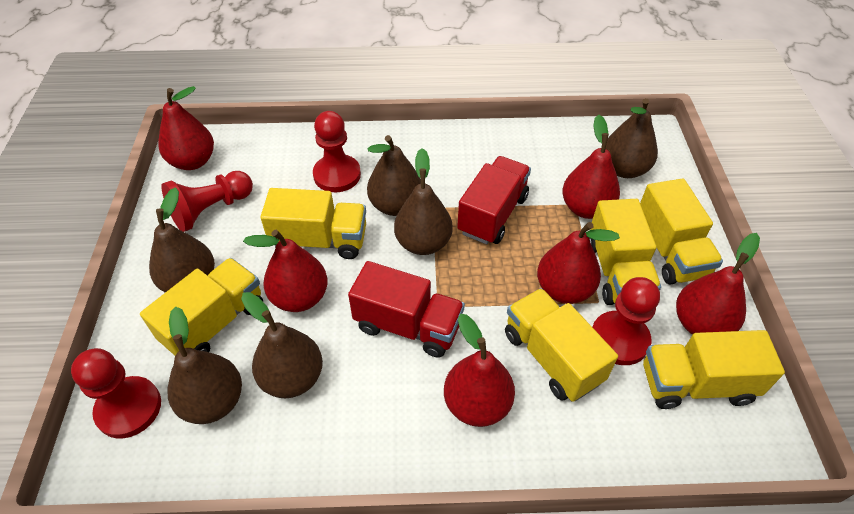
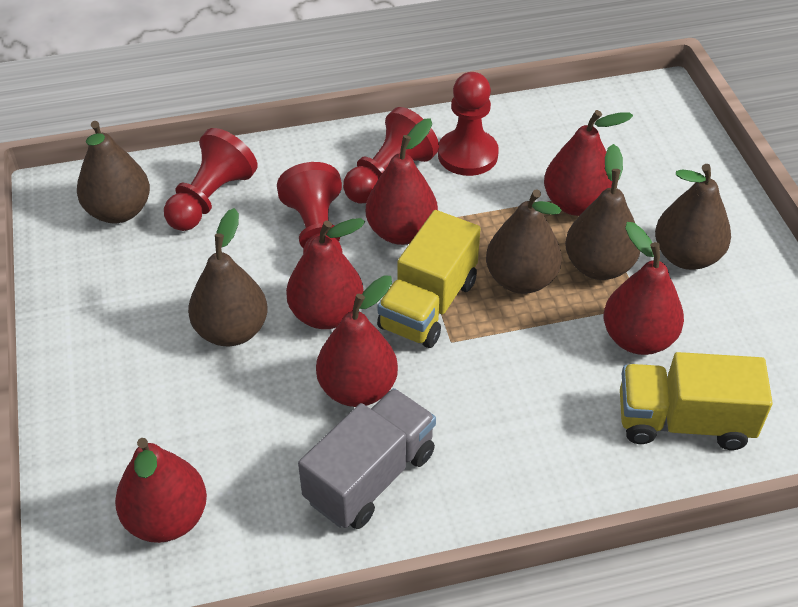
brown pear: [149,187,215,292] [168,307,242,424] [241,292,323,398] [367,135,421,216] [394,148,453,255] [606,98,658,178] = 6 -> [77,121,150,223] [188,208,267,346] [486,190,562,294] [565,144,640,280] [655,164,731,270] = 5
grey truck: none = 0 -> [298,388,436,529] = 1
red truck: [348,261,465,357] [457,156,531,244] = 2 -> none = 0
yellow truck: [140,258,263,356] [260,188,366,259] [505,288,618,402] [589,199,661,305] [640,179,723,284] [643,330,785,409] = 6 -> [377,210,481,348] [620,352,773,450] = 2

